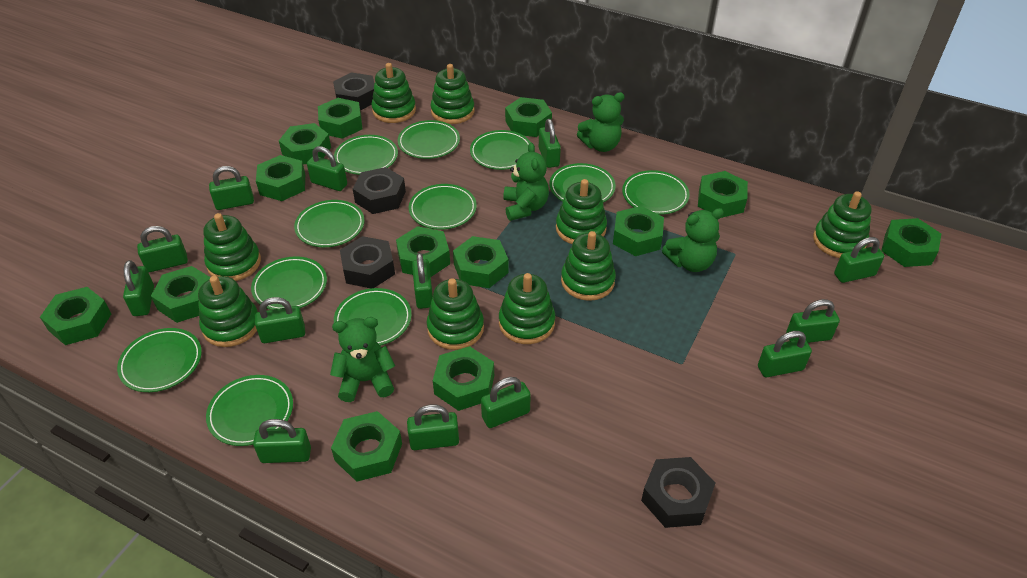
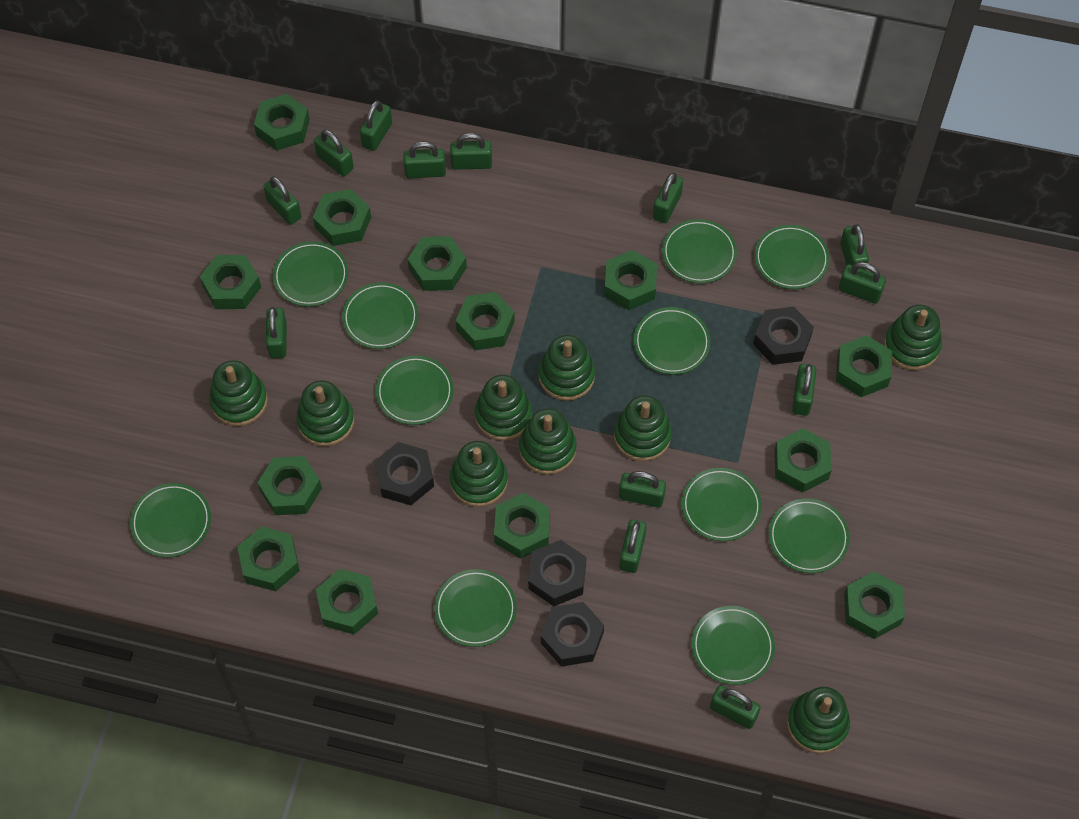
green teddy bear: [330,317,395,402] [503,143,549,221] [577,92,624,152] [662,208,724,272] = 4 -> none = 0

